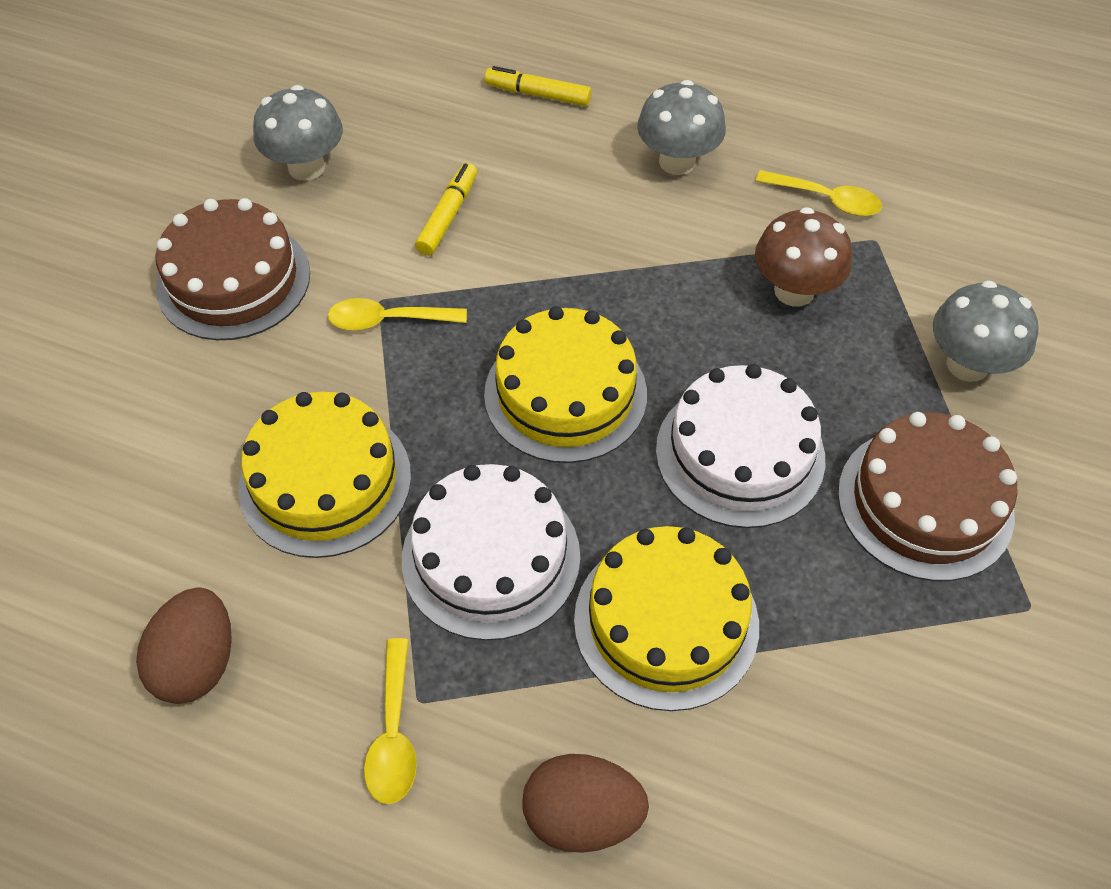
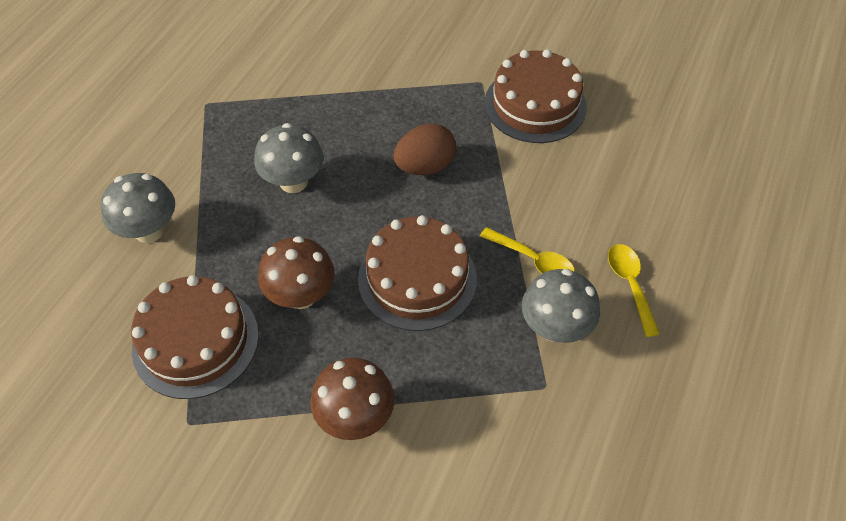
brown cake: [155,198,310,340] [838,412,1017,581] = 2 -> [131,275,259,399] [358,215,477,331] [485,49,587,143] = 3
brown egg: [136,587,232,704] [522,754,649,853] = 2 -> [394,124,456,175] = 1
brown mushroom: [755,207,852,306] = 1 -> [258,236,335,309] [310,358,395,440] = 2
white cake: [402,464,580,641] [656,364,825,528] = 2 -> none = 0
yellow cake: [238,392,411,558] [484,306,647,463] [574,526,759,711] = 3 -> none = 0
yellow marker: [415,163,477,256] [484,66,592,106] = 2 -> none = 0
yellow spoon: [328,298,467,331] [364,638,417,804] [755,170,882,216] = 3 -> [480,227,575,274] [608,244,660,337] = 2

